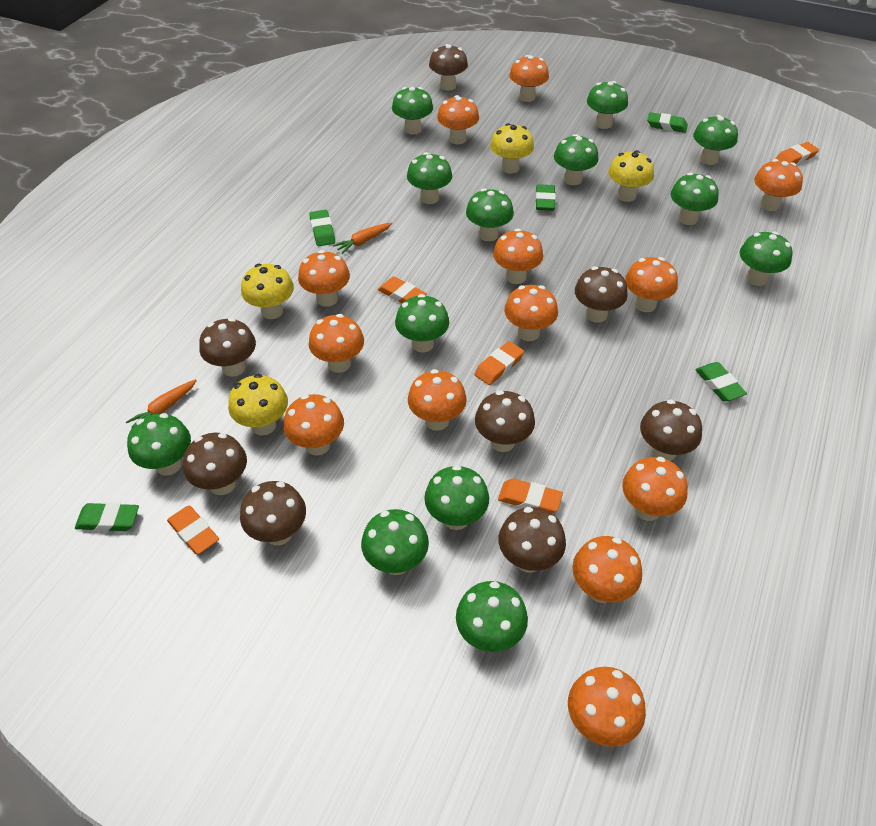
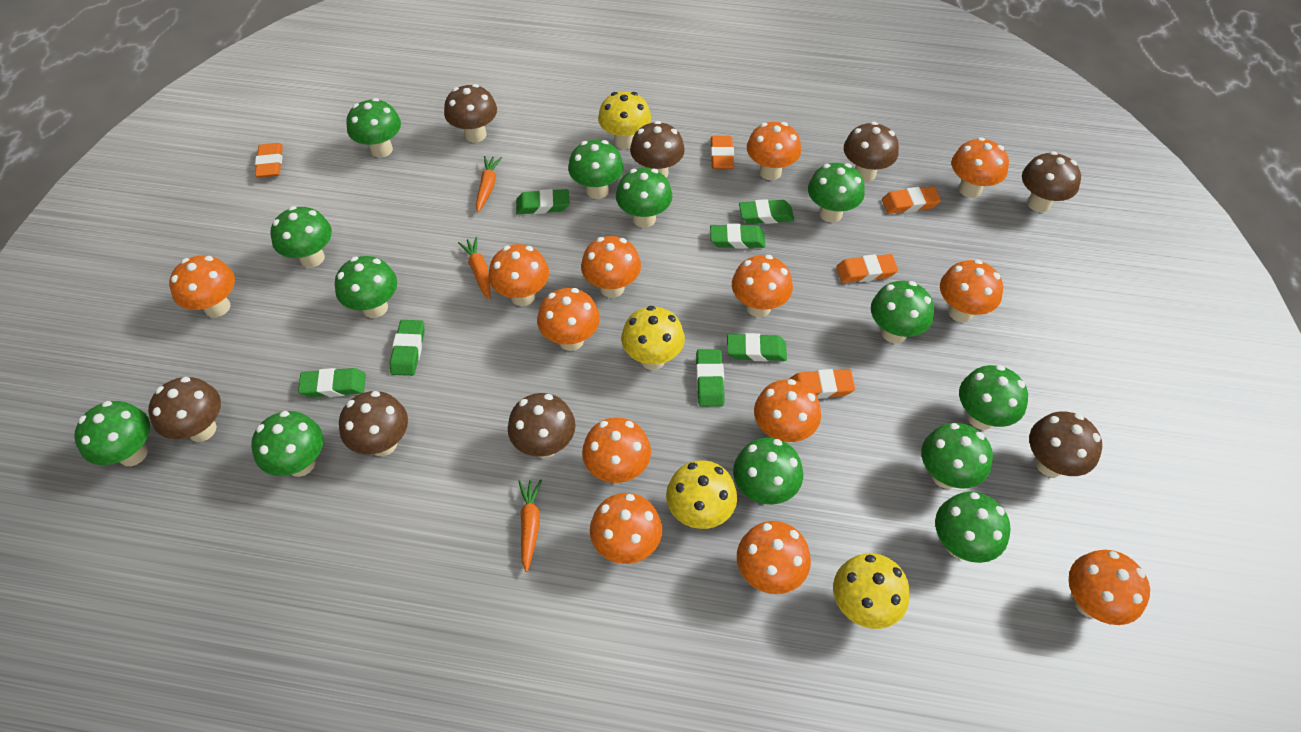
green eraser: [75,502,139,532] [309,210,335,246] [535,184,556,211] [647,112,688,133] [695,362,747,401] = 5 -> [298,368,366,397] [390,320,425,376] [516,189,570,214] [696,349,725,407] [710,224,766,249] [727,333,787,361] [739,199,794,224] = 7
orange carrot: [126,379,197,427] [333,223,392,254] = 2 -> [458,237,490,299] [476,156,502,212] [518,479,542,572] = 3

